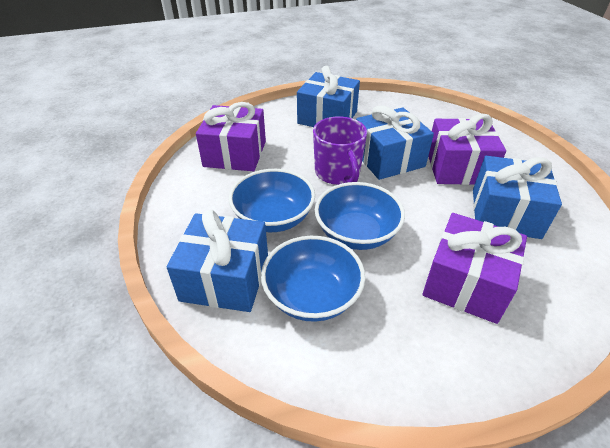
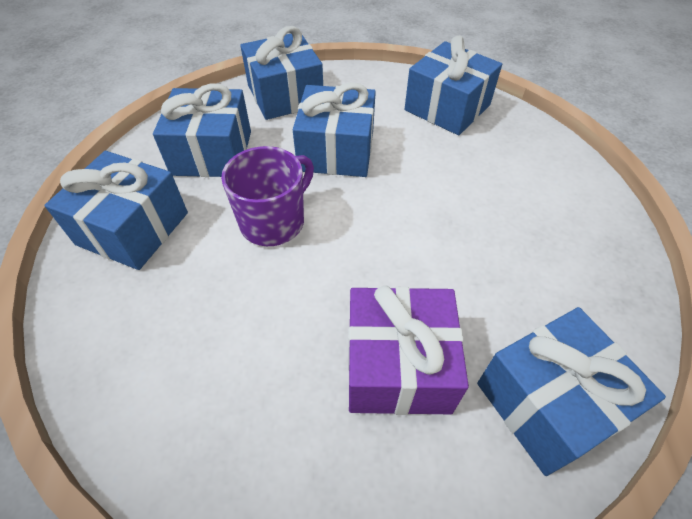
blue bowl: [229,169,315,232] [261,236,365,322] [315,182,405,250] = 3 -> none = 0
blue gift: [167,210,268,312] [297,66,360,127] [356,105,434,180] [473,156,562,239] = 4 -> [44,151,188,270] [153,83,251,177] [240,26,323,120] [293,82,376,177] [405,35,502,135] [477,307,666,476] = 6
purple gift: [196,102,266,171] [422,213,527,324] [428,114,506,185] = 3 -> [348,286,469,415] = 1

